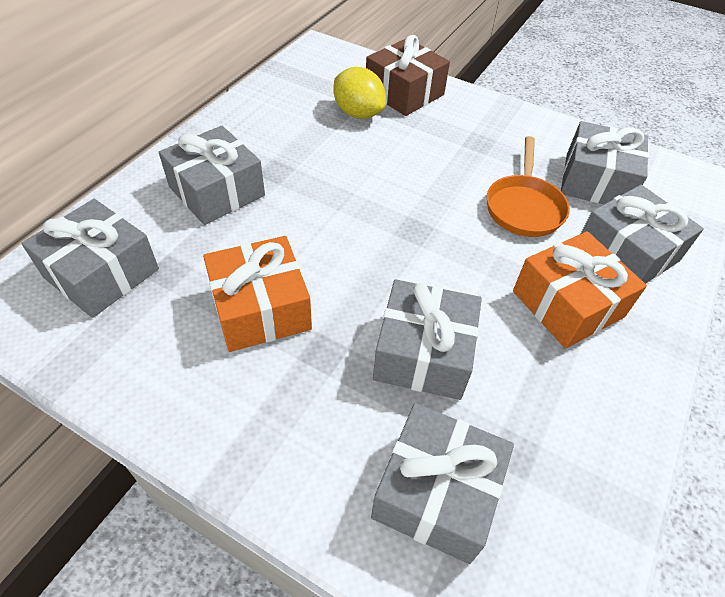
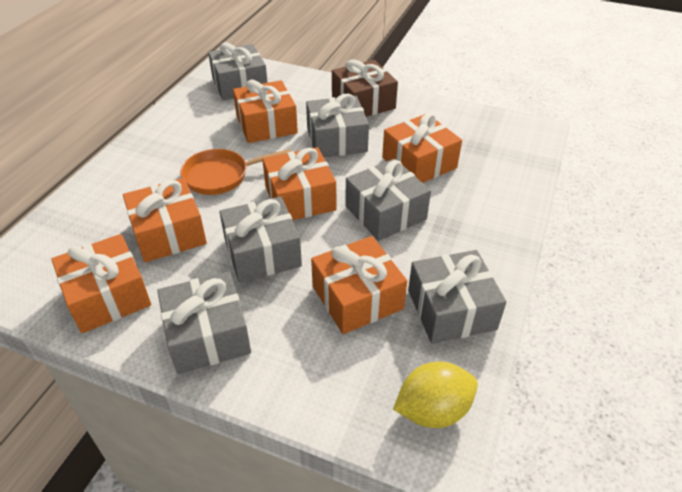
orange gift: [203,236,312,352] [513,231,647,348] = 2 -> [51,234,151,333] [123,178,207,262] [233,79,298,143] [262,147,336,220] [311,236,407,334] [382,113,462,183] = 6

